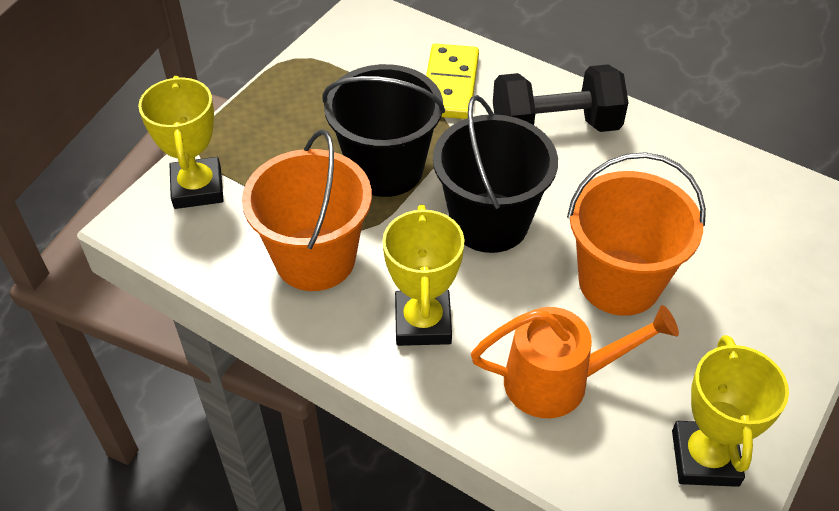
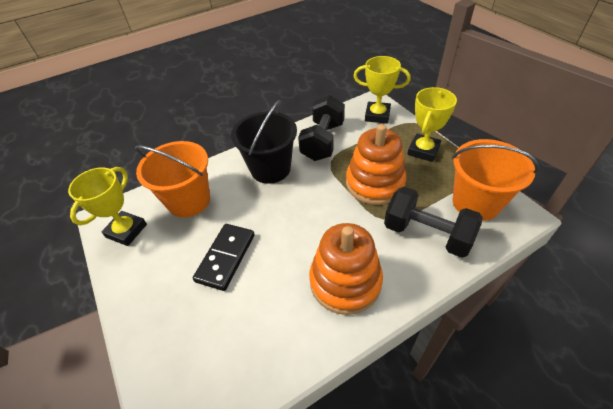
black bucket: [322,64,445,197] [433,95,558,253] = 2 -> [231,100,297,184] = 1
black domino: none = 0 -> [193,224,255,291] = 1
black dumbbell: [493,64,629,132] = 1 -> [298,95,345,161] [384,187,483,258] = 2
orange stacking toy: none = 0 -> [309,223,383,315] [346,124,406,205] = 2
orange watering can: [471,305,679,418] = 1 -> none = 0
yellow domino: [426,44,479,119] = 1 -> none = 0

